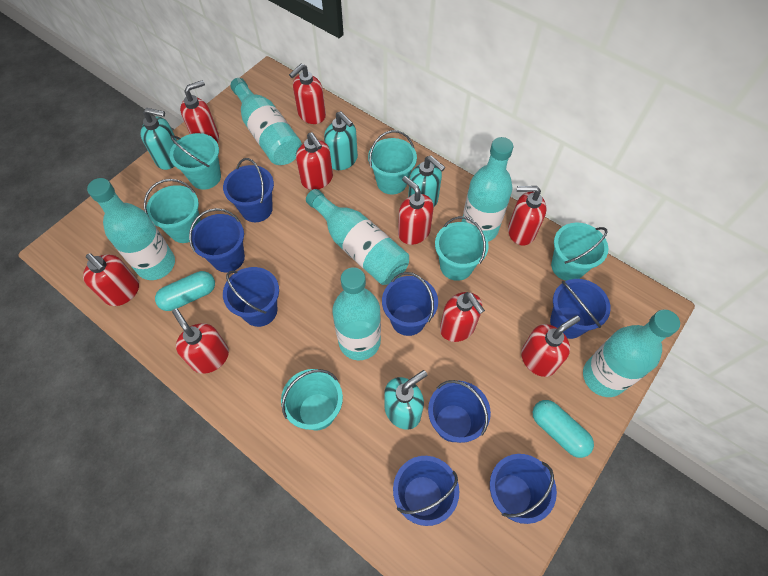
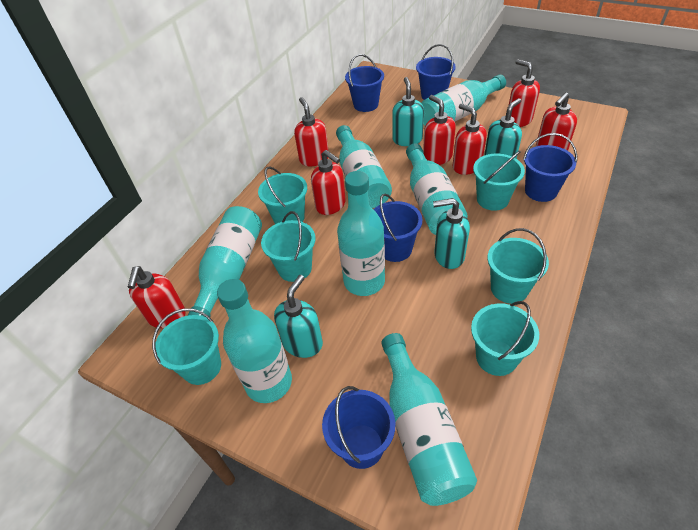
blue bucket: [189,208,245,272] [223,158,274,222] [223,267,279,327] [382,272,438,336] [393,456,459,526] [428,380,491,443] [490,454,557,524] [550,279,611,339] = 8 -> [322,386,395,469] [345,54,384,112] [373,194,422,262] [416,44,456,100] [523,133,577,202] = 5
red soap dispenser: [83,253,139,306] [172,309,229,374] [180,80,219,143] [289,64,326,124] [296,132,333,190] [398,176,434,245] [440,292,485,342] [508,186,547,246] [521,315,580,377] = 9 -> [128,266,186,328] [294,97,329,166] [311,150,346,215] [423,95,456,165] [453,103,487,175] [509,59,540,127] [536,92,577,151] = 7
turquoise bottle: [87,178,175,280] [230,78,302,165] [306,189,409,285] [332,267,381,360] [462,137,513,242] [583,310,680,397] = 6 -> [187,206,262,317] [217,279,292,403] [336,125,392,208] [337,171,385,296] [381,333,477,506] [406,143,468,235] [421,74,506,126] = 7
turquoise capsule: [155,271,215,311] [533,400,594,458] = 2 -> none = 0

